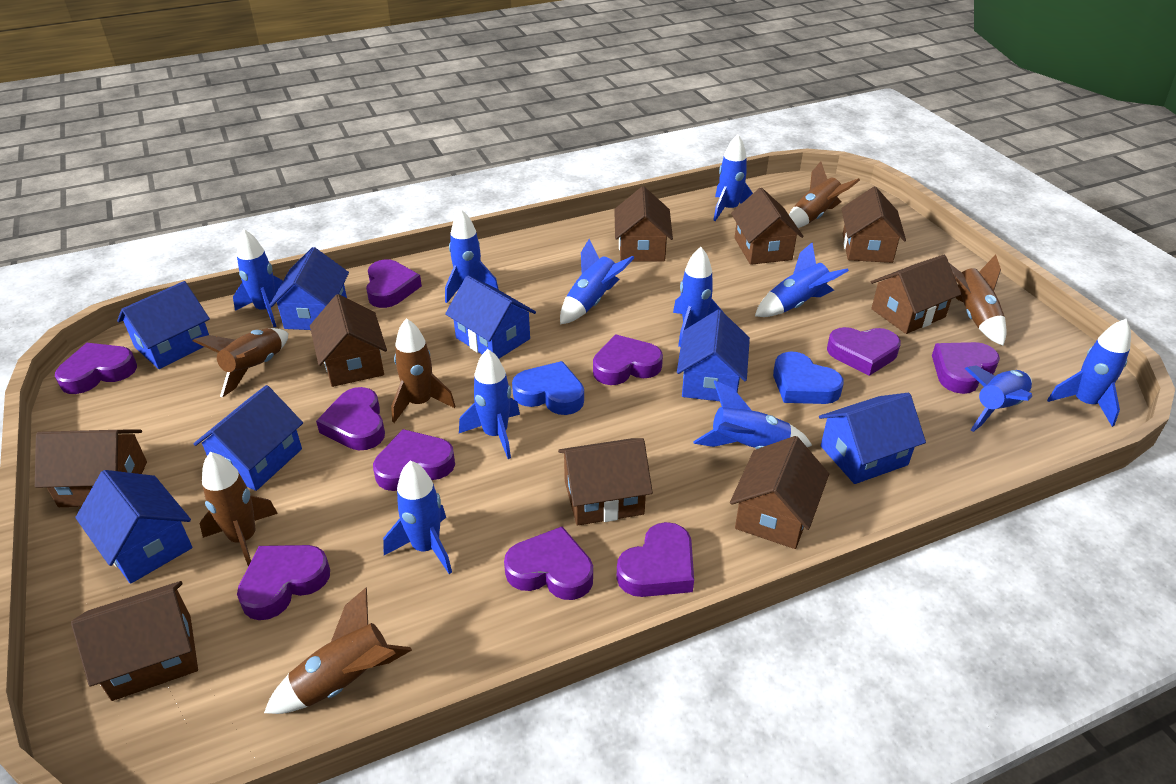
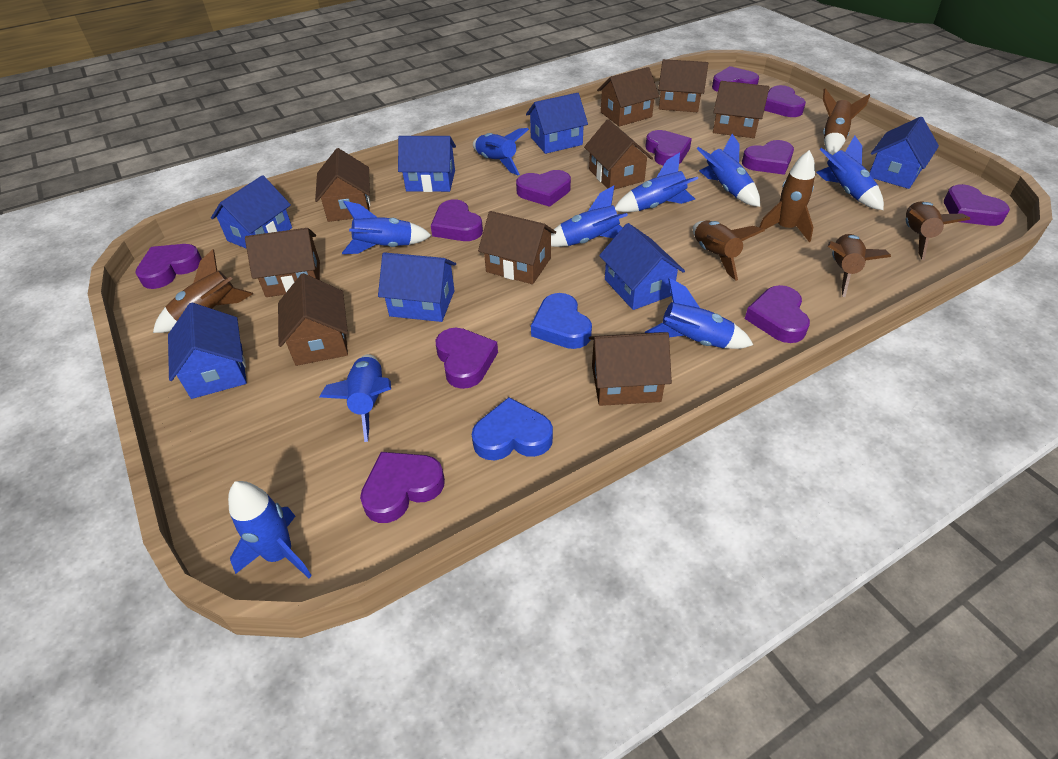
blue rocket: [233,229,283,327] [383,460,452,574] [445,209,499,303] [459,349,520,459] [560,239,634,324] [673,247,722,347] [694,381,812,449] [713,134,753,221] [755,242,849,317] [964,365,1032,432] [1047,319,1131,427] = 11 -> [228,481,312,578] [319,354,391,442] [342,201,432,254] [473,128,529,175] [551,185,628,247] [615,153,698,212] [645,278,753,349] [696,134,760,207] [816,135,884,210] = 9
purple heart: [55,343,137,394] [237,545,330,620] [316,387,385,450] [366,259,422,308] [373,429,455,491] [504,526,593,600] [593,334,663,385] [616,522,694,597] [827,327,901,376] [932,342,1000,394] = 10 -> [135,244,202,289] [360,452,445,523] [431,199,483,241] [436,328,498,389] [516,170,571,207] [645,130,692,166] [712,66,759,92] [742,140,794,175] [745,285,810,343] [764,85,806,117] [944,184,1010,226] = 11

